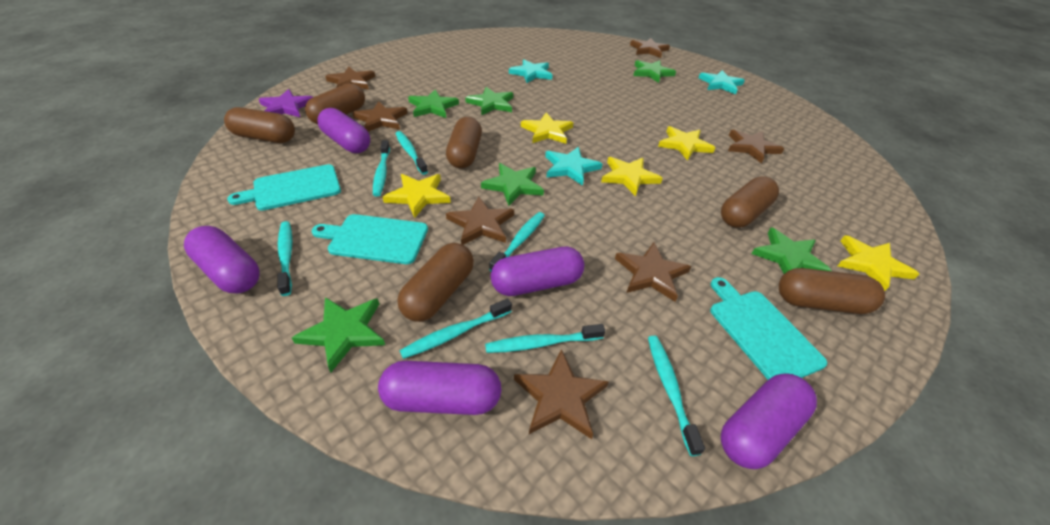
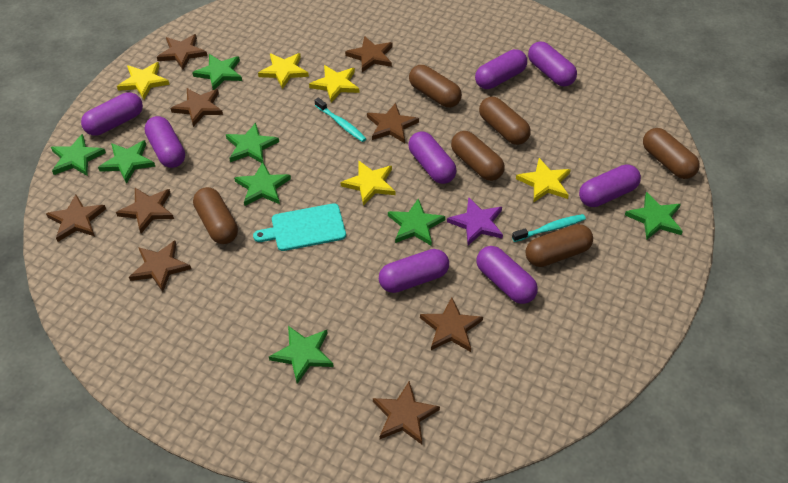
brown star: [325,67,375,90] [352,101,408,132] [446,197,514,245] [514,349,609,439] [615,242,691,302] [630,38,670,58] [728,130,784,164] = 7 -> [46,194,106,242] [116,188,174,233] [129,241,191,292] [157,34,207,70] [170,88,223,127] [345,36,393,72] [367,103,419,143] [373,381,440,445] [420,297,483,352] = 9
green star: [292,297,385,372] [408,89,459,118] [465,87,513,115] [481,163,544,206] [633,60,676,83] [752,228,832,274] = 6 -> [51,134,106,176] [98,140,155,184] [192,54,242,90] [226,123,279,163] [234,162,291,206] [269,326,334,384] [388,199,445,246] [625,192,683,239] = 8
purple capsule: [184,226,260,294] [317,108,370,153] [378,361,502,415] [491,247,584,296] [721,373,817,469] = 5 -> [81,92,143,136] [144,116,185,168] [379,249,449,293] [408,131,457,184] [475,49,527,89] [476,246,538,304] [528,41,577,86] [579,165,641,207] = 8
turquoise cutting board: [227,164,341,211] [311,214,428,264] [710,277,827,380] = 3 -> [253,203,346,251] = 1
turquoise star: [509,59,552,83] [545,147,602,186] [699,70,745,95] = 3 -> none = 0
turquoise toothbrush: [277,221,292,296] [373,140,390,197] [395,131,428,175] [399,298,512,359] [485,324,605,353] [489,212,545,271] [648,336,705,456] = 7 -> [315,98,367,142] [512,214,586,242] = 2

